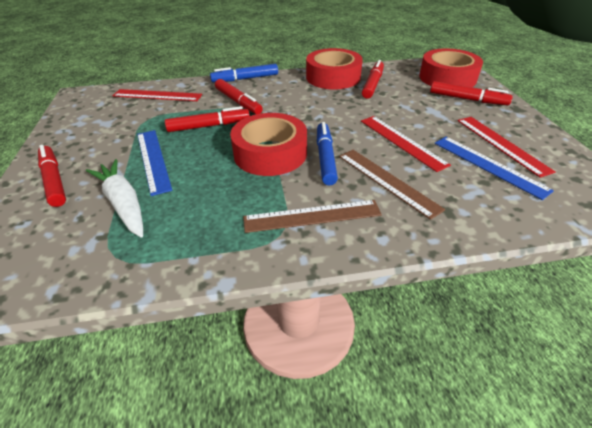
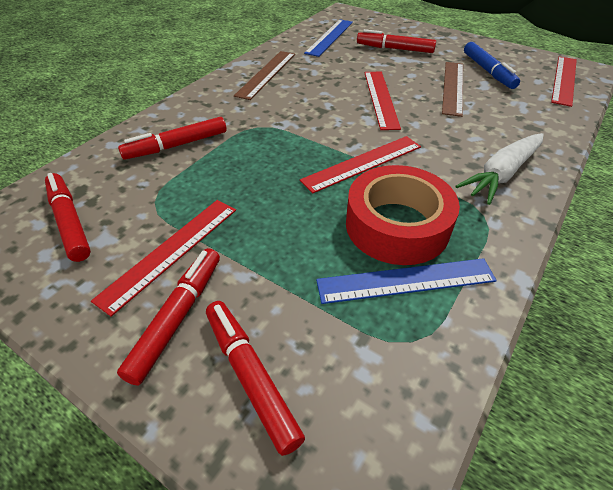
blue marker: [210,64,278,82] [317,122,338,185] = 2 -> [464,42,520,89] = 1
red ruler: [113,89,202,101] [361,116,451,172] [458,117,556,178] = 3 -> [91,200,236,317] [300,136,421,194] [364,72,401,130] [551,56,577,107] = 4
red tape: [230,113,307,176] [306,48,363,89] [419,48,483,87] = 3 -> [346,165,460,265] = 1

